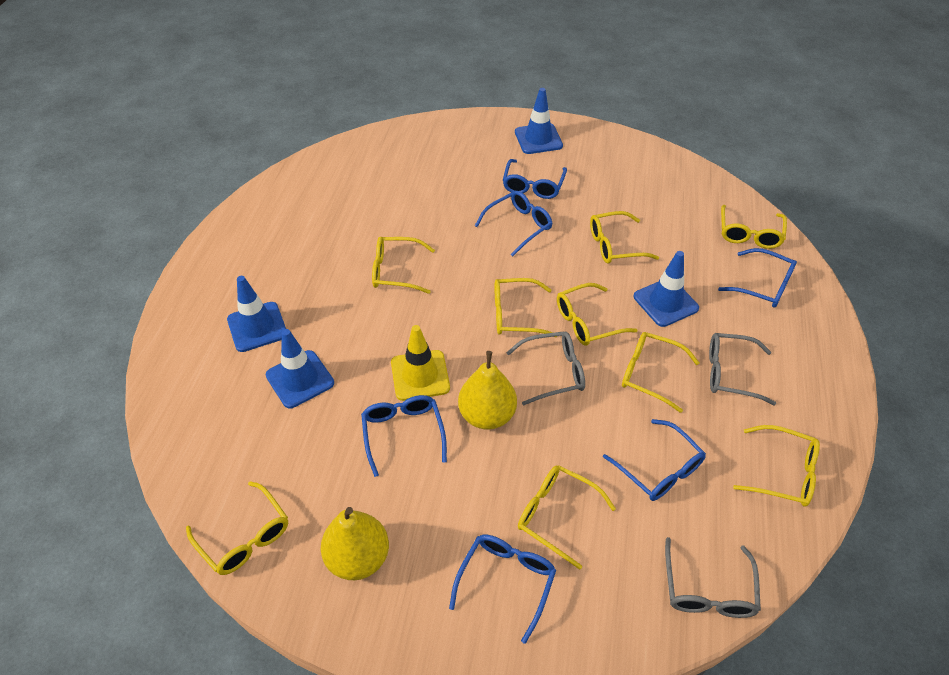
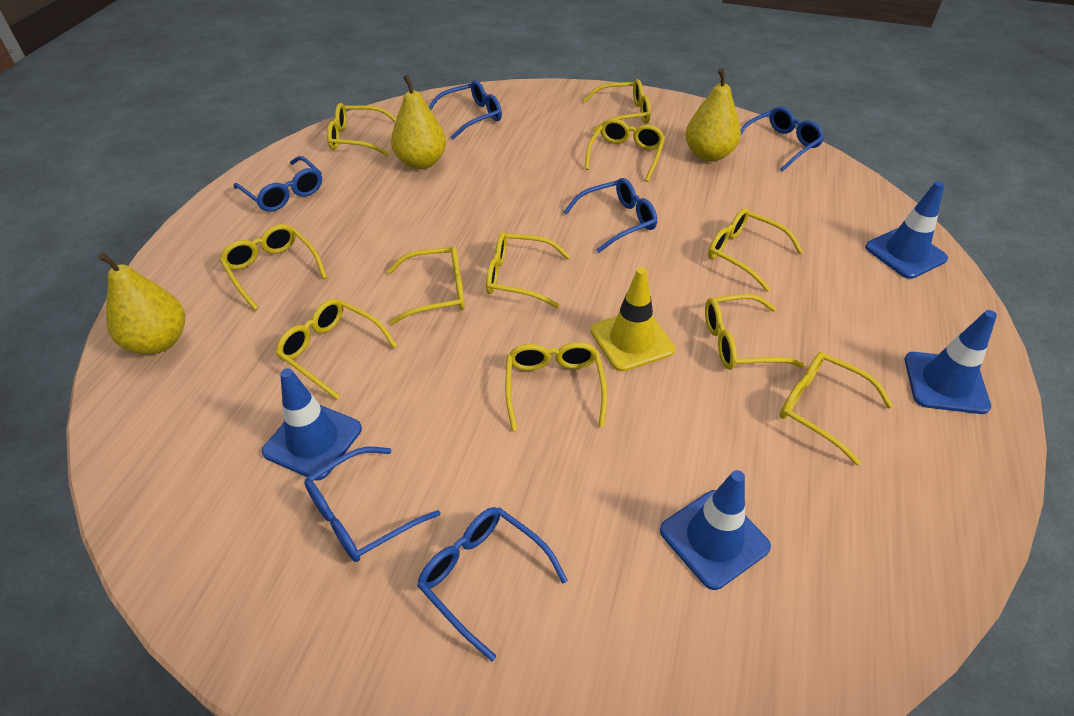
grey glasses: [506,331,585,406] [665,537,761,618] [709,333,776,405] = 3 -> none = 0
yellow glasses: [186,481,288,575] [372,237,435,294] [495,278,557,337] [518,465,616,570] [557,283,637,346] [590,211,659,263] [622,332,699,413] [721,205,787,249] [733,425,820,507] = 9 -> [219,224,327,311] [275,299,397,400] [327,103,396,156] [387,246,465,325] [486,232,571,308] [505,342,607,431] [583,79,651,132] [585,119,665,182] [705,294,805,370] [708,208,803,292] [780,352,893,466] = 11
yellow pear: [321,507,389,580] [458,351,517,430] = 2 -> [98,252,185,354] [391,75,446,169] [685,68,741,162] = 3

